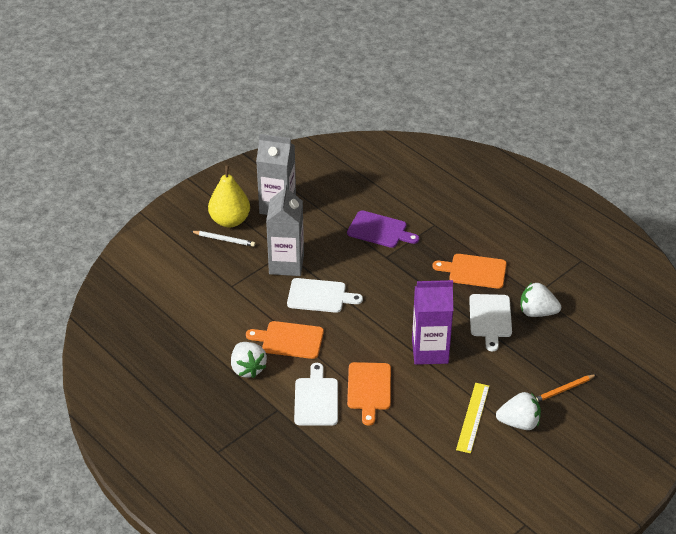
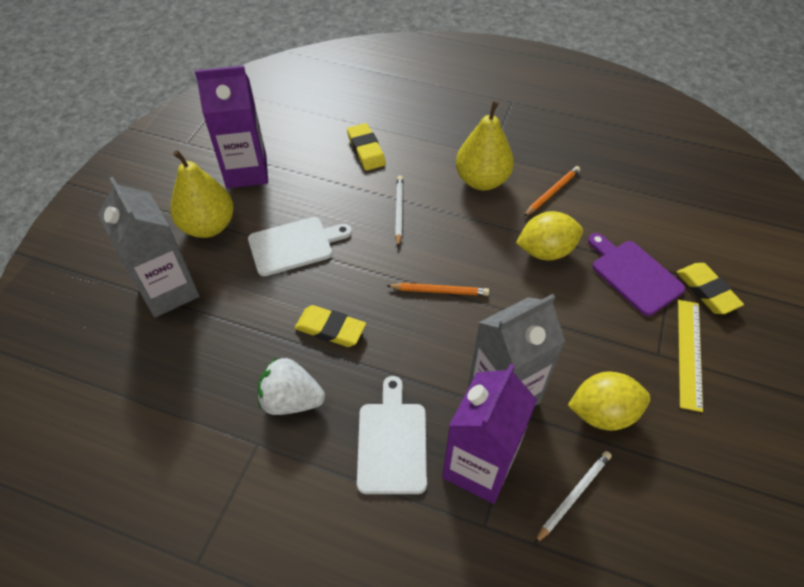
orange cutting board: [246,321,324,359] [347,362,391,426] [433,254,507,289] = 3 -> none = 0
orange pencil: [535,374,597,402] = 1 -> [387,283,489,296] [523,166,580,217] = 2
purple carton: [412,280,453,365] = 1 -> [195,65,268,188] [442,364,537,504] = 2
white cutting board: [287,278,363,313] [294,363,338,426] [469,294,512,352] = 3 -> [248,217,352,276] [357,376,427,494] = 2
white pencil: [191,231,255,247] = 1 -> [395,176,404,247] [534,451,612,544] = 2
white strawberry: [231,342,267,378] [496,392,541,430] [521,283,561,317] = 3 -> [258,357,325,415] = 1
yellow eraser: none = 0 -> [295,305,366,347] [347,123,386,171] [677,263,744,314] = 3
yellow lemon: none = 0 -> [516,211,583,261] [568,372,651,431] = 2
yellow pear: [208,165,250,227] = 1 -> [170,150,234,238] [456,101,514,190] = 2

